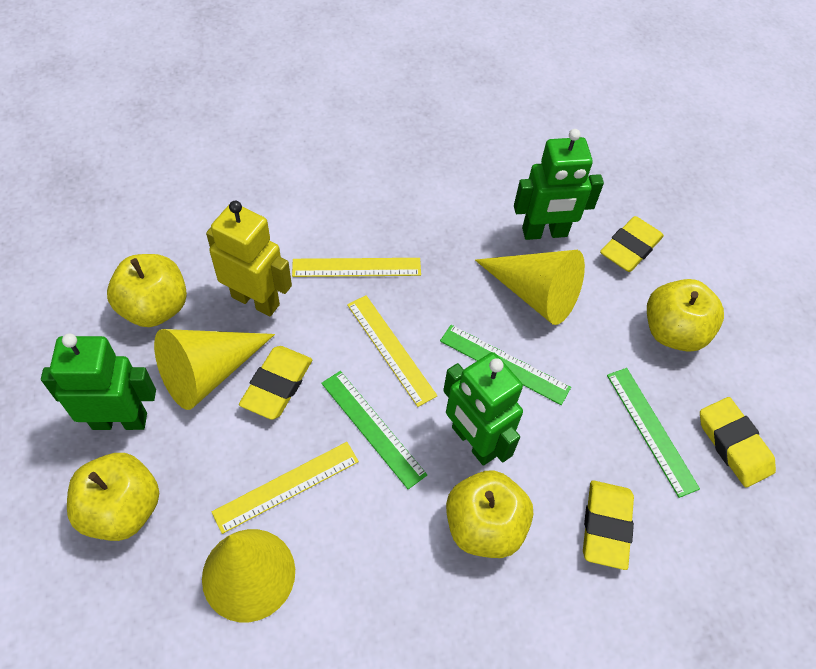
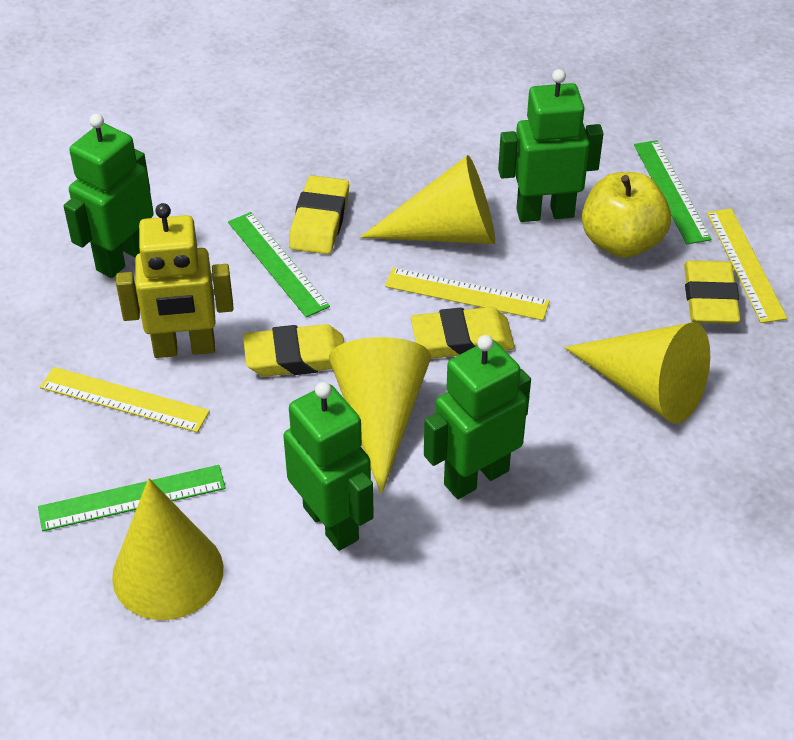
green robot: [41,333,156,430] [443,352,523,466] [514,129,604,240] = 3 -> [64,114,154,278] [283,382,374,551] [424,335,531,499] [498,69,604,222] = 4
yellow apple: [67,453,159,541] [107,254,187,327] [446,471,533,558] [647,279,724,352] = 4 -> [582,172,671,258] = 1
yellow cone: [154,329,275,410] [202,529,295,622] [475,250,585,325] = 3 -> [112,478,223,620] [329,337,431,494] [360,155,495,244] [564,322,710,424] = 4

